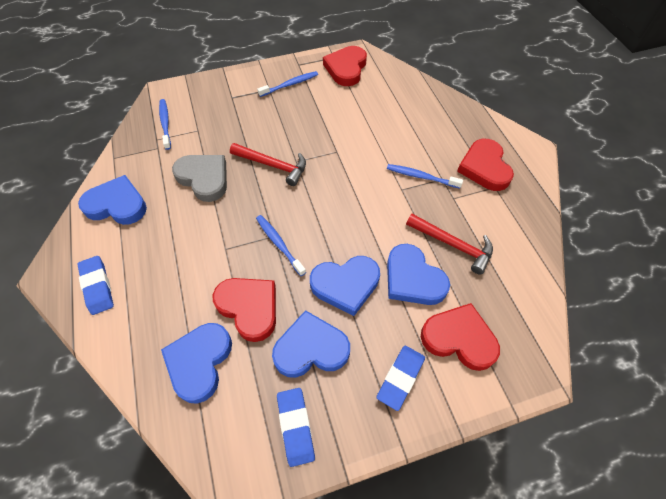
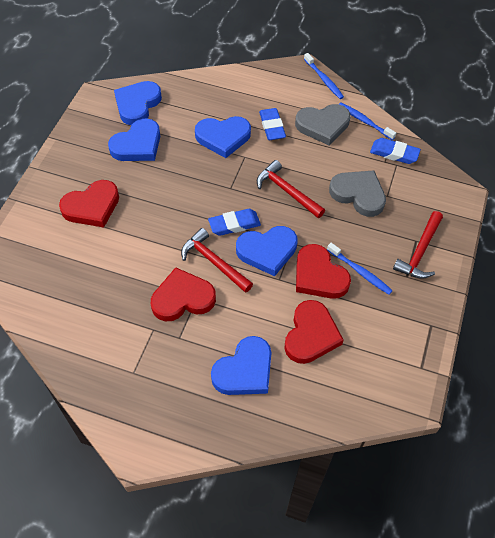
blue toothbrush: [159,99,171,150] [256,215,306,276] [257,71,318,97] [387,164,463,189] = 4 -> [304,53,344,99] [327,243,393,295] [339,102,396,140] = 3
grey heart: [172,155,227,202] = 1 -> [295,104,350,145] [329,171,386,217] = 2
red hammer: [230,143,306,186] [406,214,493,275] = 2 -> [181,228,253,293] [257,160,325,218] [393,211,443,279] = 3

